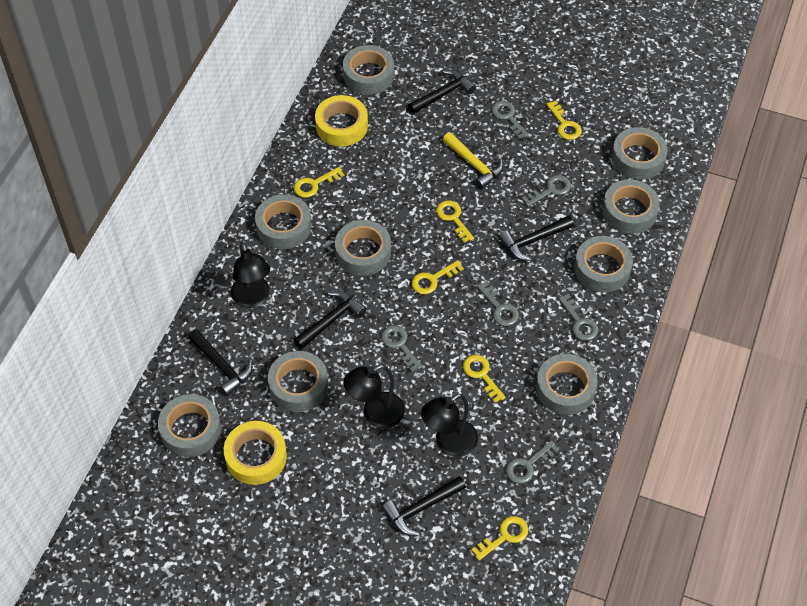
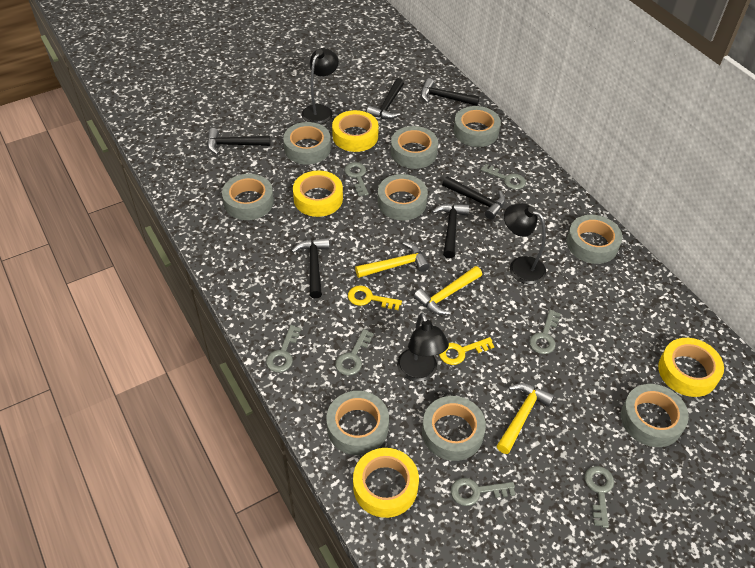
black hammer: [188,329,253,396] [294,291,367,349] [382,476,466,536] [408,70,476,114] [499,216,574,261] = 5 -> [207,128,270,155] [292,238,330,298] [367,78,404,119] [421,78,480,106] [432,204,469,258] [442,176,506,219] = 6
grey key: [381,325,423,372] [477,281,519,326] [491,101,529,139] [506,440,559,484] [522,175,571,207] [558,294,599,341] = 6 -> [266,325,301,372] [335,329,374,375] [344,162,369,196] [451,478,515,506] [480,164,526,190] [529,310,560,354] [585,466,614,528] = 7
yellow hammer: [443,132,504,189] = 1 -> [355,242,430,278] [414,266,482,315] [497,383,554,454] = 3
yellow key: [294,167,344,198] [411,260,464,294] [436,200,474,243] [463,355,506,403] [472,516,529,561] [546,101,582,140] = 6 -> [348,285,402,310] [439,337,495,365] = 2
yellow tape: [224,421,287,485] [315,95,368,146] = 2 -> [293,171,343,217] [332,110,379,152] [353,448,419,518] [658,338,724,397] = 4

